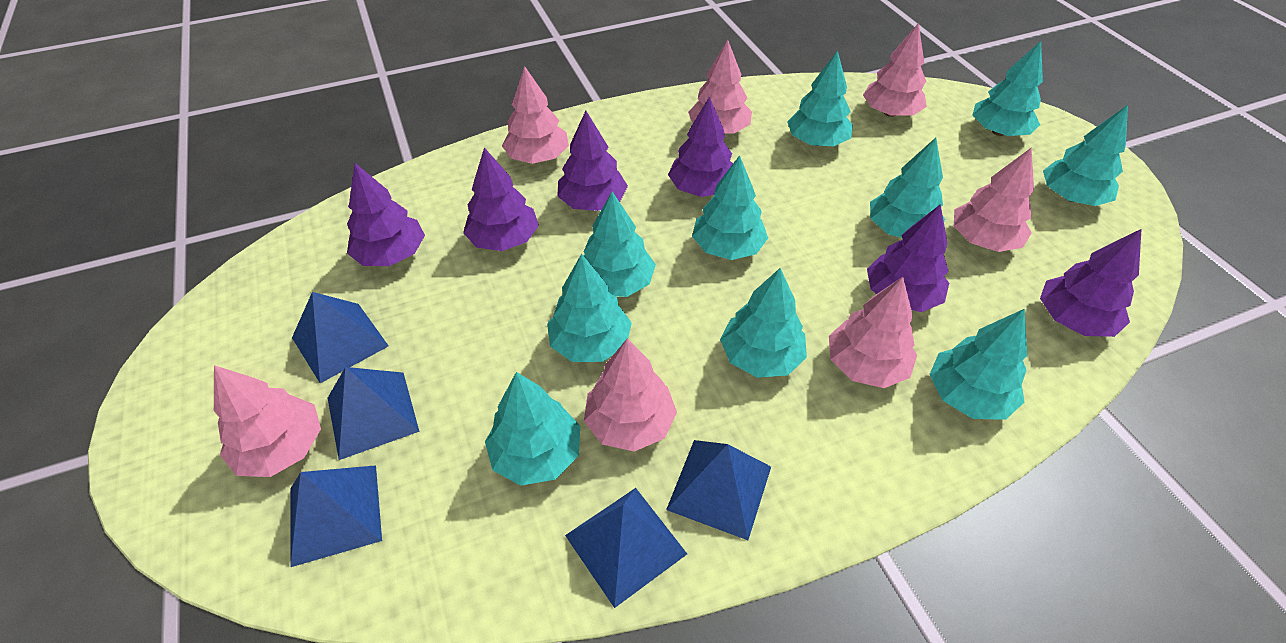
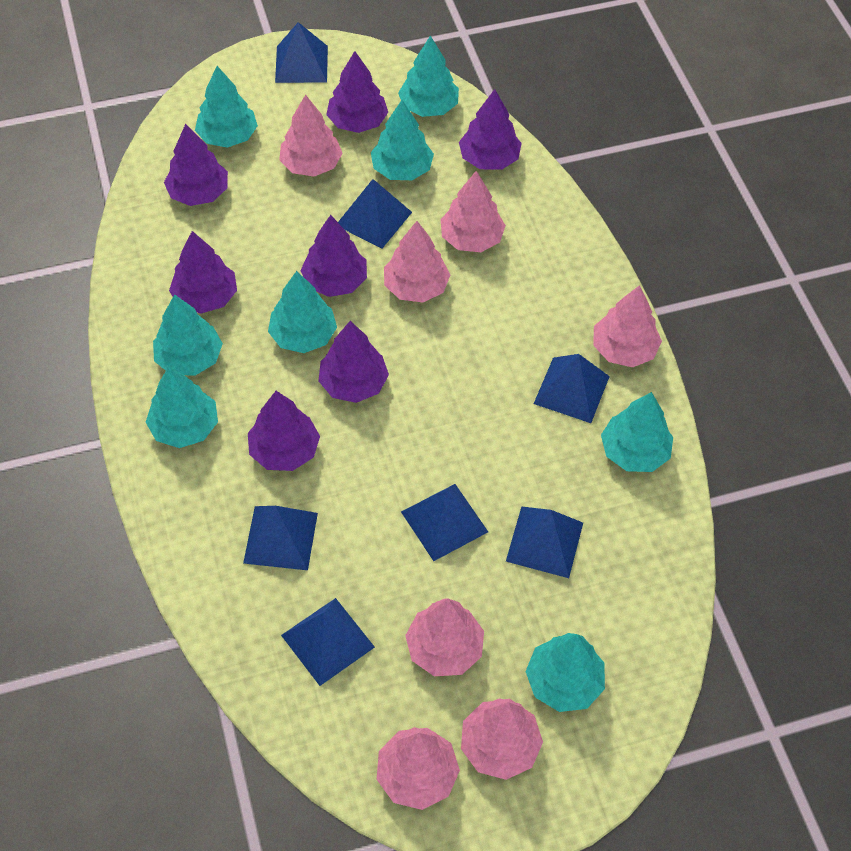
blue pyramid: [290,465,382,567] [292,292,389,383] [328,367,419,460] [565,488,687,608] [666,440,771,540] = 5 -> [243,506,318,570] [275,22,328,83] [281,598,375,686] [338,179,412,248] [401,484,488,561] [506,506,583,578] [534,354,610,423] = 7
purple tree: [347,163,425,266] [463,147,539,251] [557,111,628,211] [668,97,733,197] [867,204,949,312] [1040,229,1141,337] = 6 -> [164,124,228,206] [169,231,237,313] [248,391,320,471] [300,215,367,297] [318,321,389,403] [326,51,388,133] [459,89,522,170] = 7
turquoise tree: [485,372,580,486] [547,254,632,362] [583,192,656,297] [692,155,768,260] [720,268,807,378] [787,51,853,146] [870,138,945,238] [929,309,1028,420] [972,41,1043,136] [1043,105,1128,206] = 10 -> [146,366,218,448] [153,294,223,376] [195,66,258,148] [268,271,337,353] [371,100,434,180] [398,35,459,117] [525,633,605,712] [601,392,673,472] = 8

